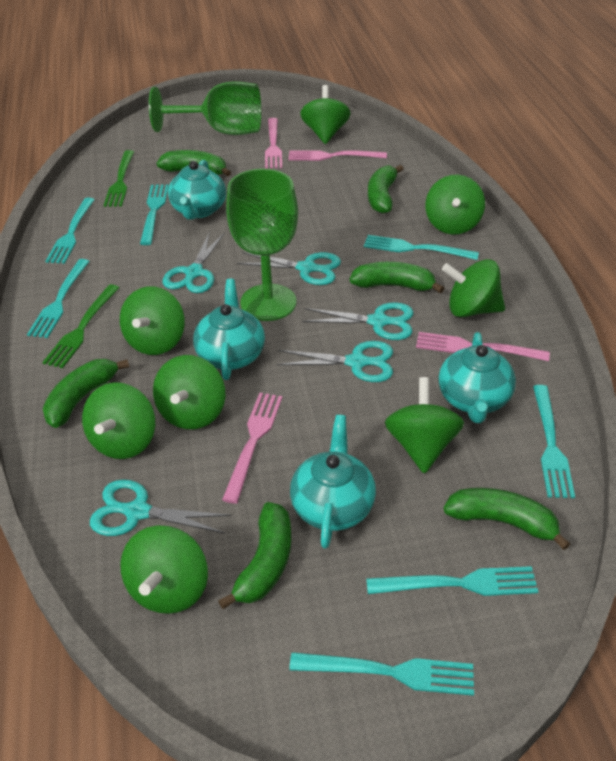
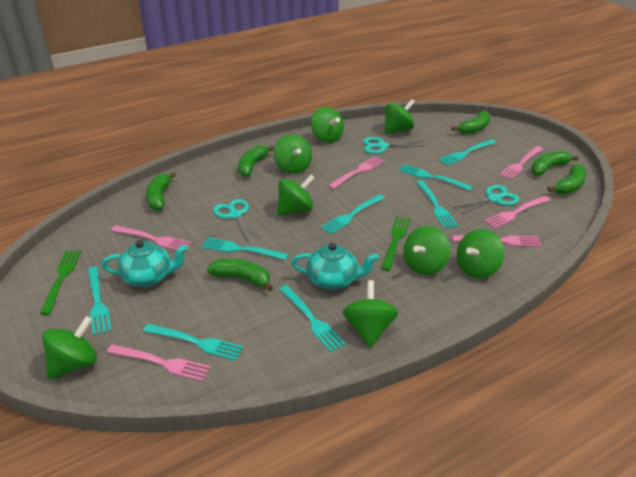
green goblet: [149,81,261,135] [226,169,298,321] = 2 -> none = 0
pink fork: [222,393,282,504] [265,118,282,169] [288,150,387,161] [416,332,550,361] = 4 -> [106,344,211,382] [111,225,192,250] [328,156,384,189] [452,235,542,247] [484,196,550,229] [499,146,543,180] = 6
turquoise fork: [27,259,90,338] [46,198,95,264] [140,184,169,245] [289,652,474,696] [364,235,479,260] [366,566,538,596] [533,385,575,498] = 7 -> [88,267,112,335] [143,324,243,361] [202,237,289,260] [279,285,346,352] [321,194,385,234] [399,164,473,191] [416,180,458,229] [438,139,496,165] = 8
turquoise scissors: [90,479,231,536] [163,231,225,293] [237,252,341,285] [277,341,393,382] [302,302,413,340] = 5 -> [213,199,261,242] [363,137,423,154] [453,185,519,215] = 3
turquoise teapot: [168,160,226,220] [193,279,265,380] [290,415,376,549] [438,332,516,423] = 4 -> [102,240,188,287] [291,243,379,290] = 2

